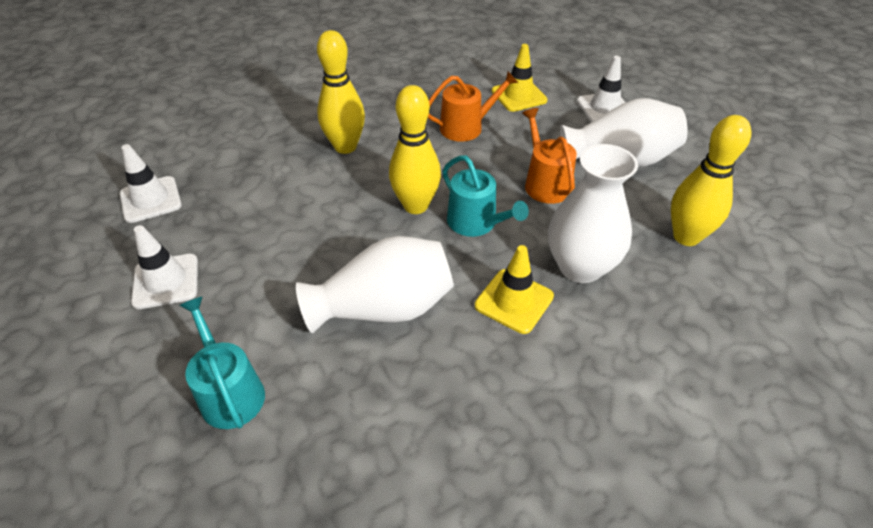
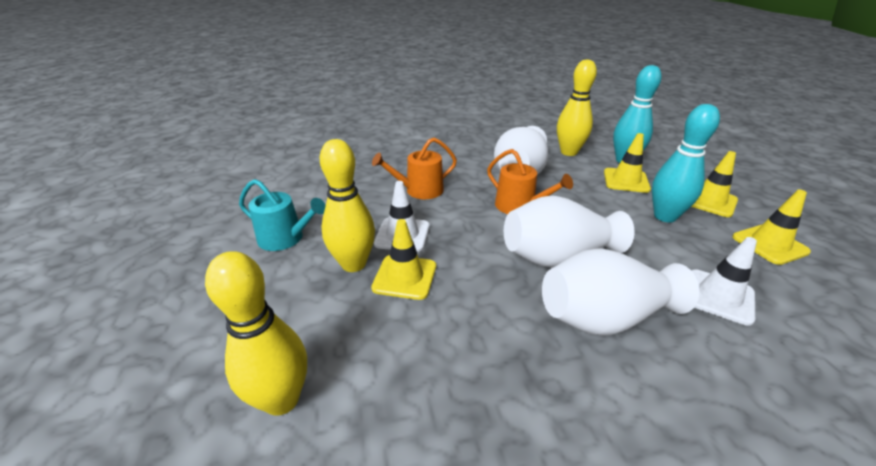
turquoise bowling pin: none = 0 -> [613,65,662,163] [652,104,720,223] = 2
turquoise watering can: [179,296,265,429] [442,155,529,237] = 2 -> [239,179,326,251] = 1
white traffic cone: [120,144,182,223] [131,225,198,309] [577,56,626,122] = 3 -> [374,181,430,252] [691,237,757,326] = 2
yellow traffic cone: [475,245,554,334] [492,44,548,112] = 2 -> [371,219,436,300] [604,133,651,193] [691,151,738,217] [732,190,811,265] = 4

